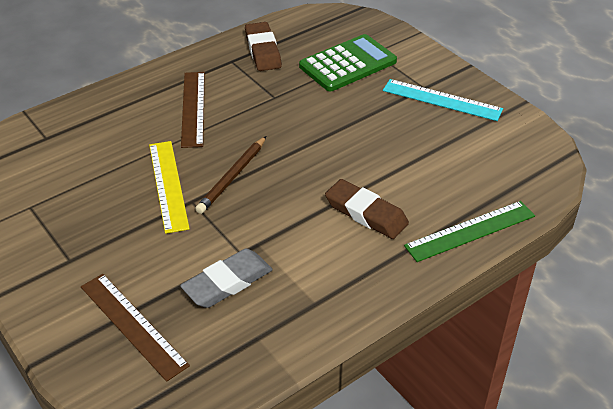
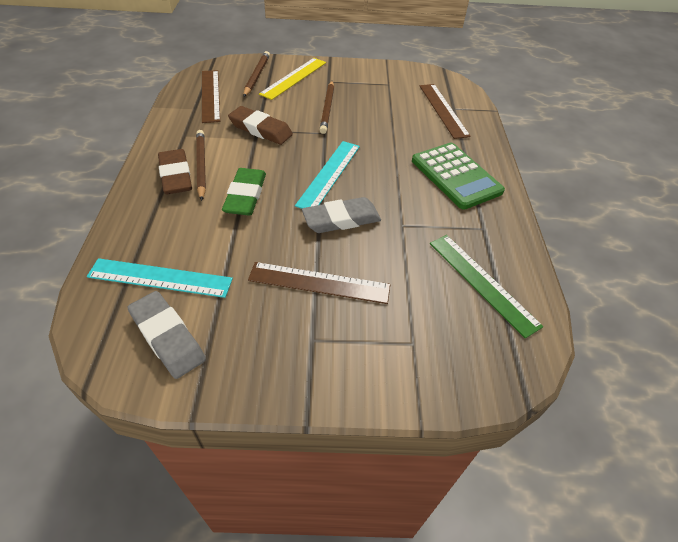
brown pencil: [195,136,266,214] = 1 -> [196,130,206,201] [243,51,270,97] [320,81,334,134] = 3
brown ruler: [81,274,190,382] [181,72,205,148] = 2 -> [202,70,220,123] [248,262,390,304] [420,84,471,139] = 3
green eraser: none = 0 -> [222,168,266,215] = 1
grey eraser: [180,249,273,308] = 1 -> [127,291,206,379] [302,197,381,233] = 2
turquoise ruler: [383,79,503,121] = 1 -> [87,258,233,298] [295,141,360,209] = 2

